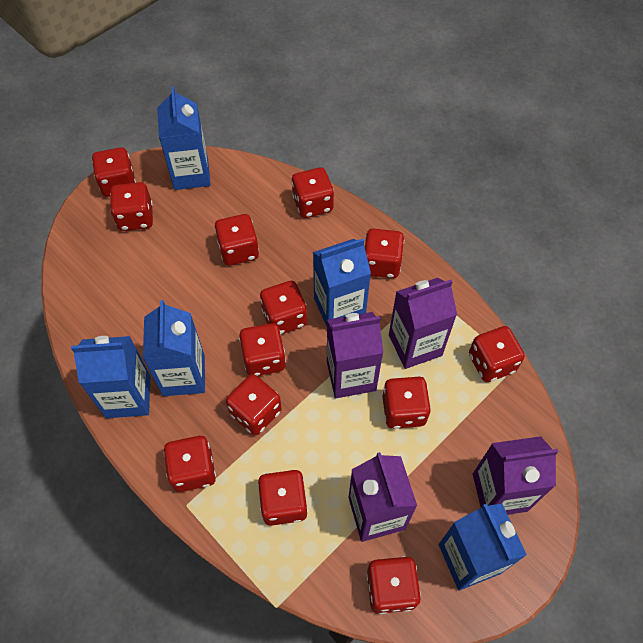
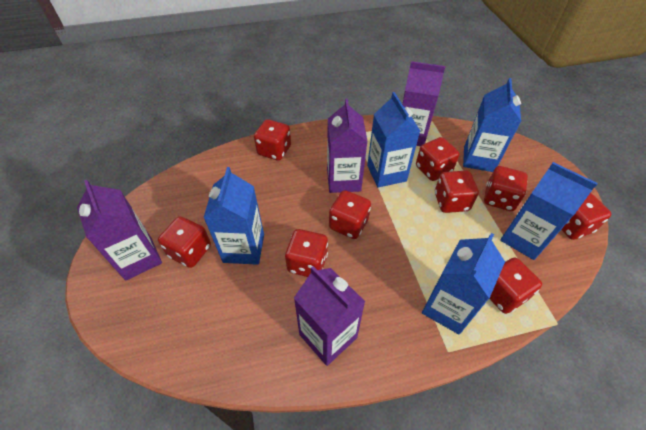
red dice: [92,147,136,197] [110,182,153,231] [164,436,216,492] [214,214,259,266] [226,374,282,435] [239,323,286,376] [258,470,308,526] [260,281,307,334] [292,167,334,218] [364,228,404,278] [366,556,421,614] [383,377,431,429] [469,326,525,382] = 13 -> [158,216,211,268] [254,119,291,161] [285,229,328,277] [329,190,371,239] [416,137,459,181] [435,171,479,213] [484,166,528,211] [489,258,542,314] [561,193,611,240] = 9

